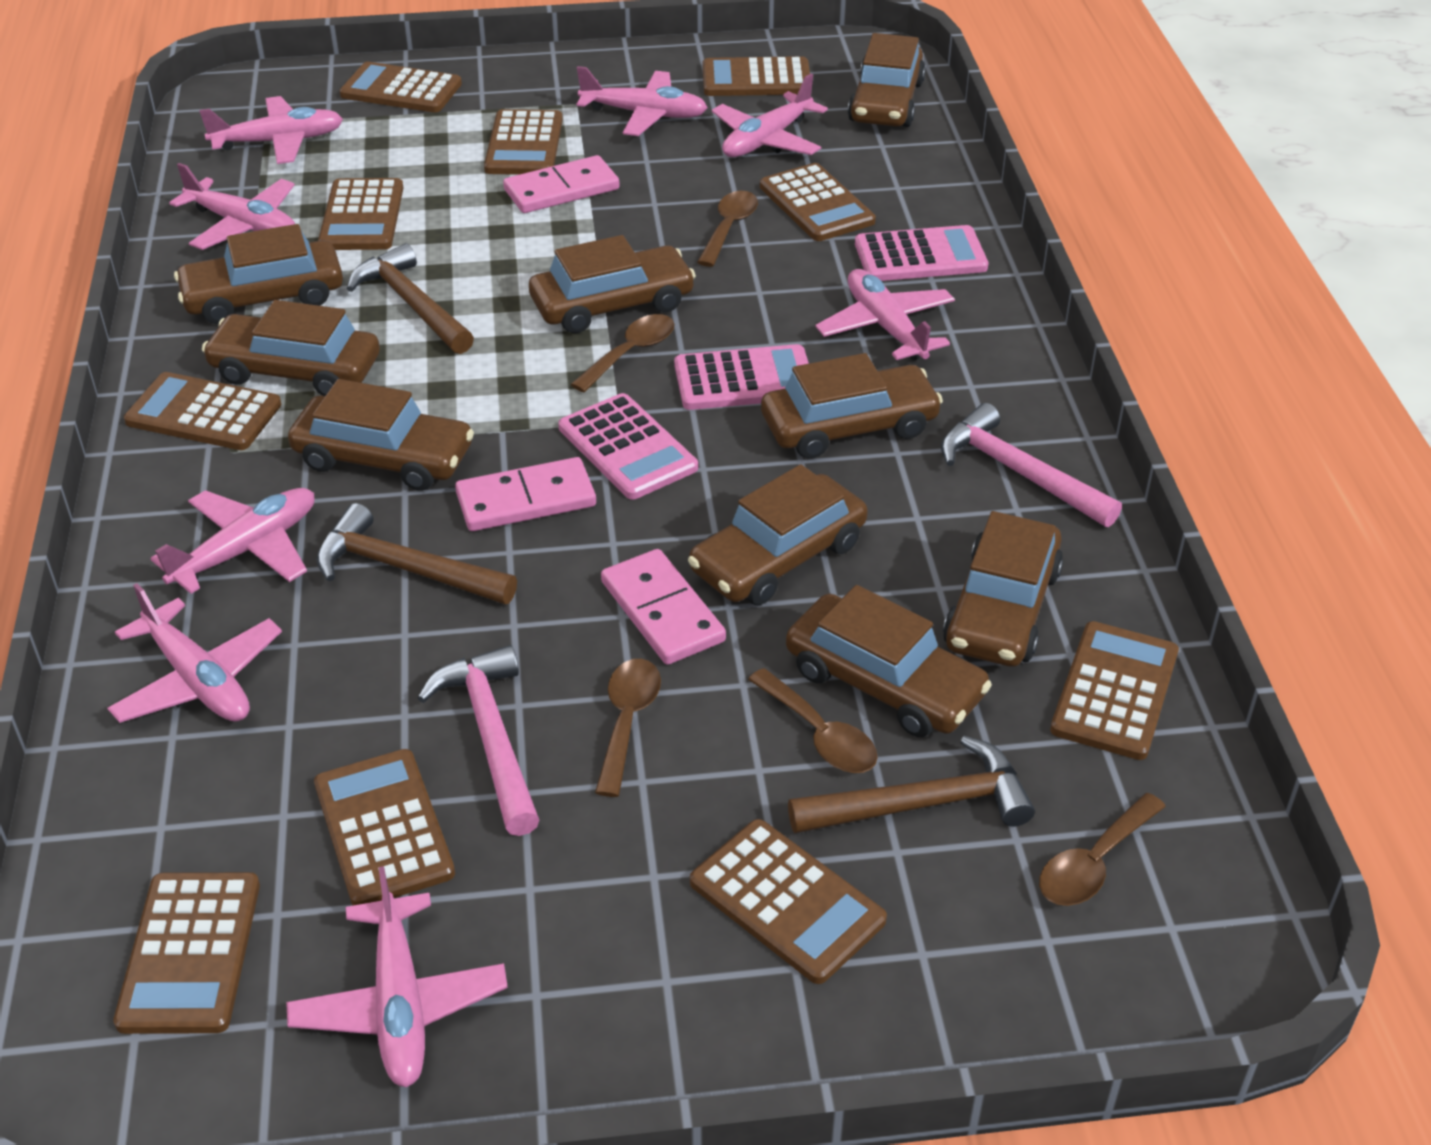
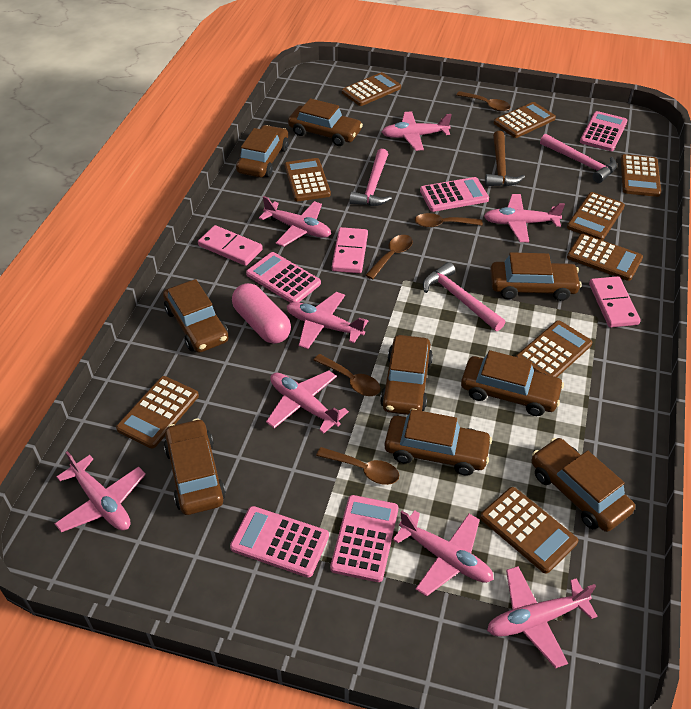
brown calculator: [113,872,260,1034] [124,372,281,450] [314,749,455,905] [318,178,403,250] [339,62,462,113] [484,109,563,175] [690,819,887,984] [703,56,810,96] [760,163,876,241] [1050,621,1179,760] = 10 -> [116,376,199,448] [285,158,331,201] [342,72,401,106] [480,487,578,574] [494,102,556,138] [516,320,592,377] [567,192,625,240] [567,234,643,281] [621,154,661,197] = 9
brown hammer: [316,503,517,604] [347,243,474,354] [788,736,1035,833] = 3 -> [485,131,525,187] = 1
pink calculator: [558,393,698,500] [674,344,809,410] [855,225,988,281] = 3 -> [230,506,329,578] [246,252,321,303] [330,495,398,582] [420,177,489,212] [580,111,627,151] = 5
pink capsule: none = 0 -> [232,283,291,344] = 1
pink hammer: [418,645,539,836] [941,403,1122,527] = 2 -> [350,149,392,206] [423,262,505,331] [540,134,617,183] = 3

